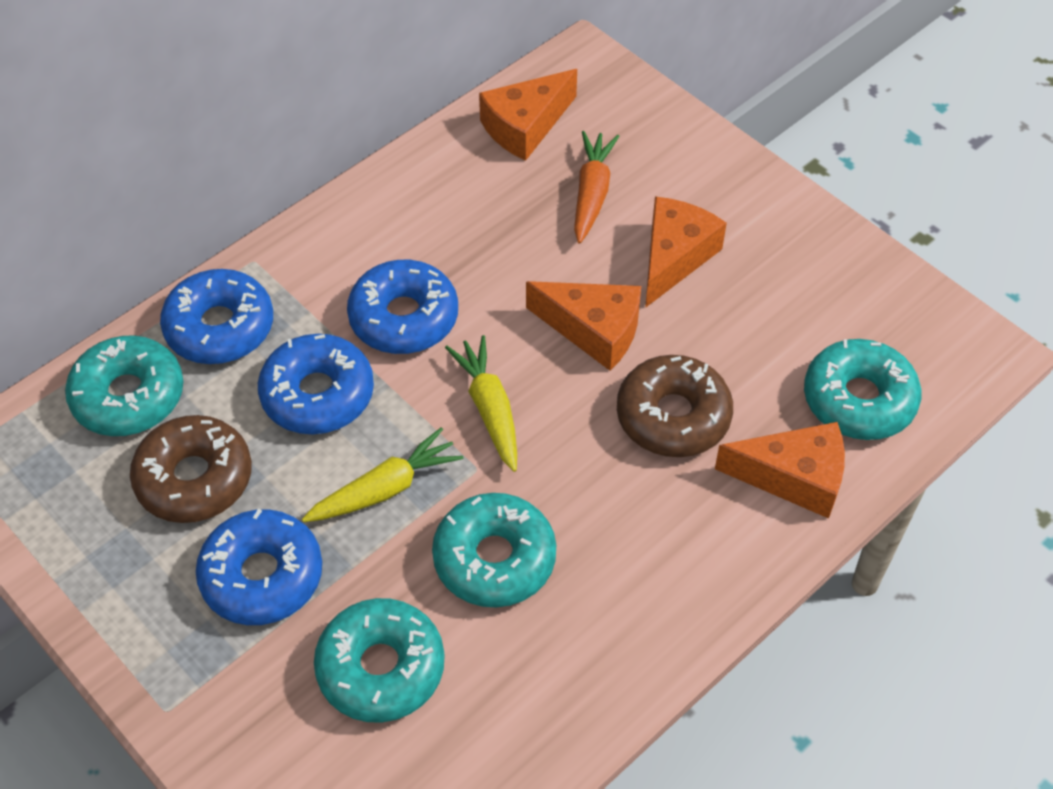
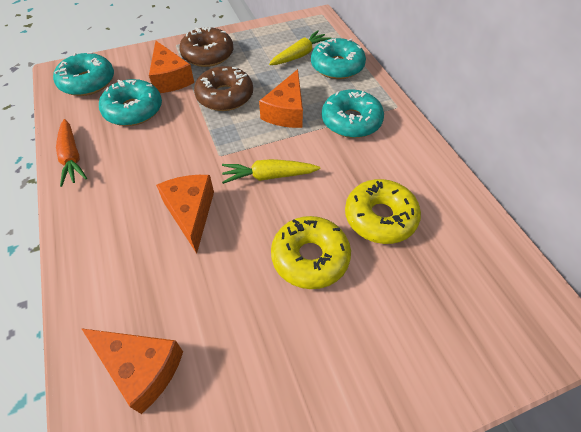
blue donut: [160,269,273,364] [196,509,322,625] [258,334,374,434] [347,260,458,354] = 4 -> none = 0
yellow donut: none = 0 -> [271,216,351,289] [345,179,421,244] = 2

